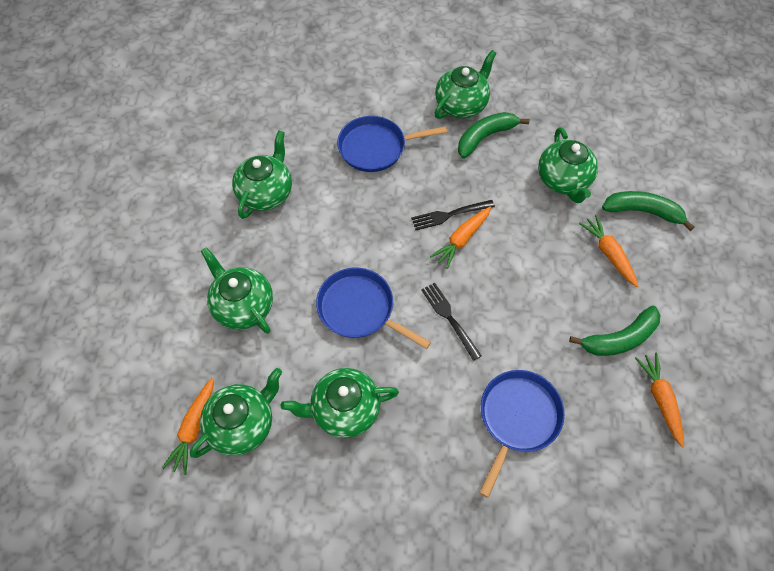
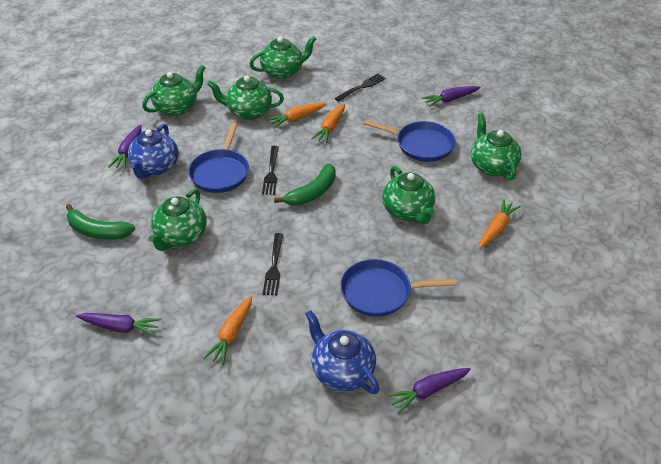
black fork: [411,200,495,230] [421,283,482,361] = 2 -> [262,146,279,195] [263,233,283,295] [334,74,386,102] = 3
blue teapot: none = 0 -> [128,124,178,179] [305,310,380,394] = 2
green banana: [458,112,529,159] [569,306,660,356] [602,191,695,231] = 3 -> [66,204,135,240] [274,163,336,206] = 2
purple carrot: none = 0 -> [76,313,161,336] [108,125,142,169] [386,368,471,414] [422,86,480,107] = 4

